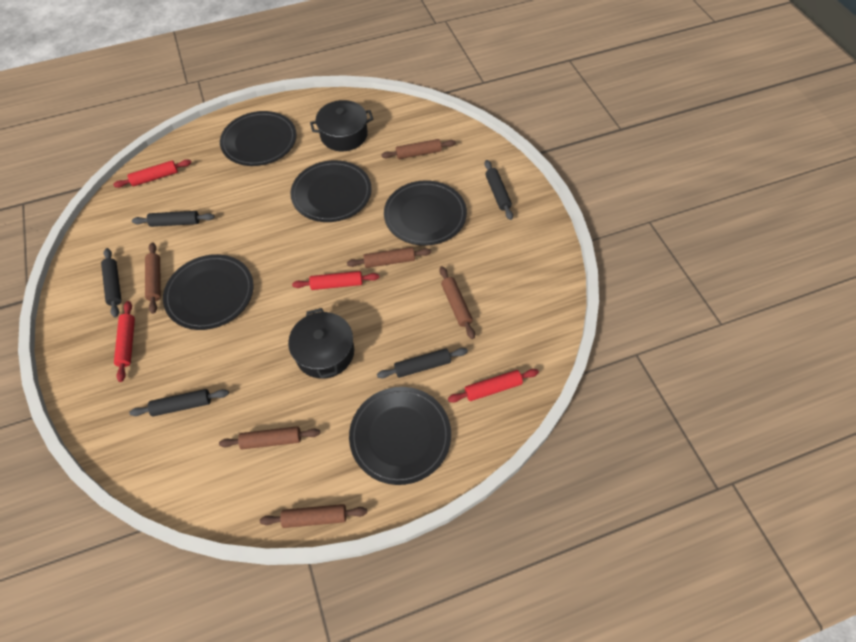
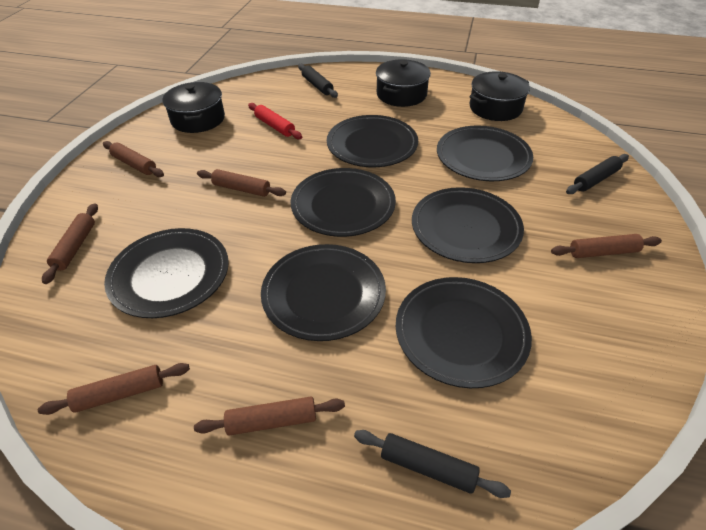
black plate: [163,254,254,330] [220,111,297,166] [291,160,372,222] [349,387,451,485] [384,180,467,246] = 5 -> [104,228,229,318] [261,244,386,341] [291,168,396,237] [327,115,418,167] [396,277,532,388] [412,187,524,263] [437,126,533,181] = 7
black pot: [288,308,354,379] [310,100,373,151] = 2 -> [162,82,225,133] [376,59,431,107] [469,71,530,121] = 3
black rolling pin: [101,248,122,318] [129,389,229,416] [132,211,214,227] [377,348,468,378] [484,160,513,220] = 5 -> [298,64,338,98] [354,430,511,498] [566,154,629,194] = 3
red rolling pin: [113,159,192,188] [114,301,135,382] [292,271,379,290] [448,369,539,403] = 4 -> [248,103,302,139] = 1

